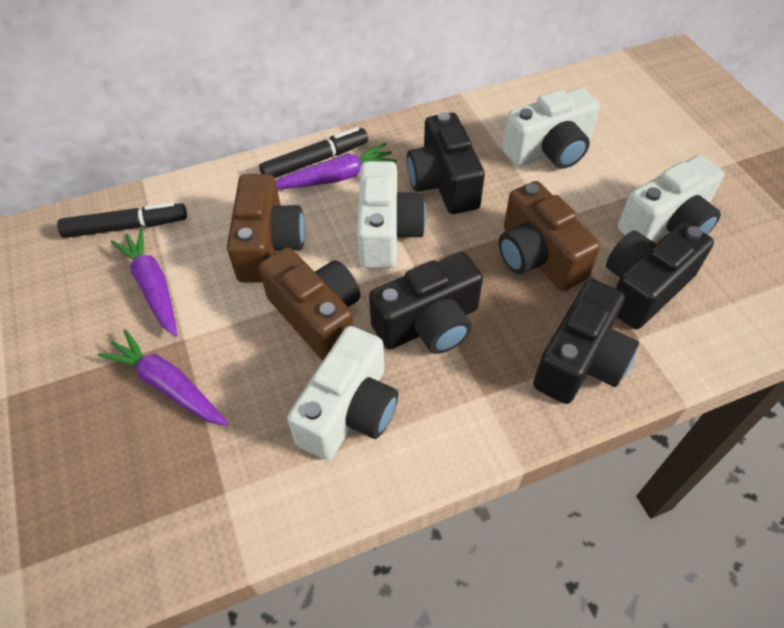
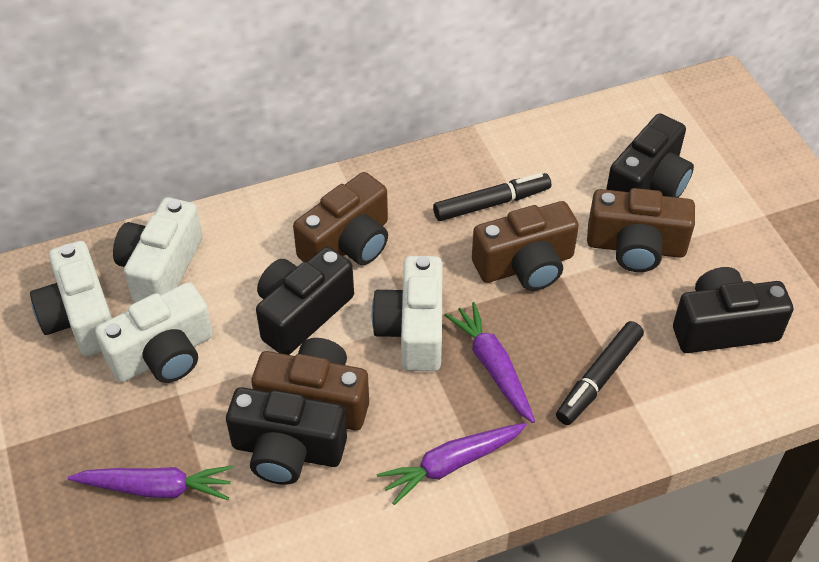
brown camera: [227,174,305,283] [259,247,360,361] [499,181,600,291] = 3 -> [251,338,369,430] [293,172,388,265] [472,201,579,291] [587,188,695,272] = 4

